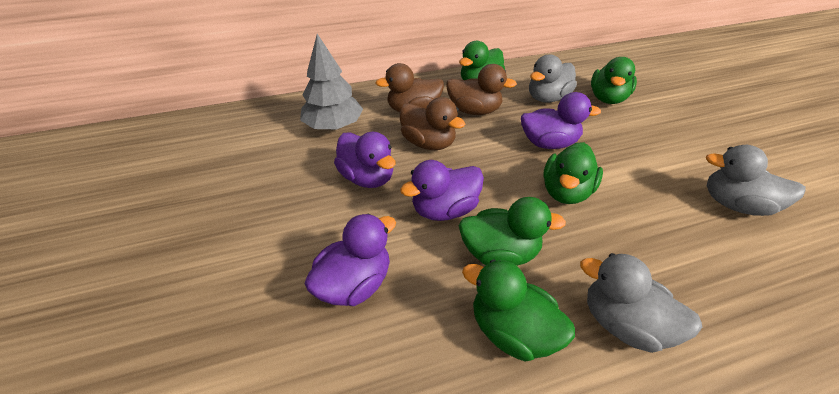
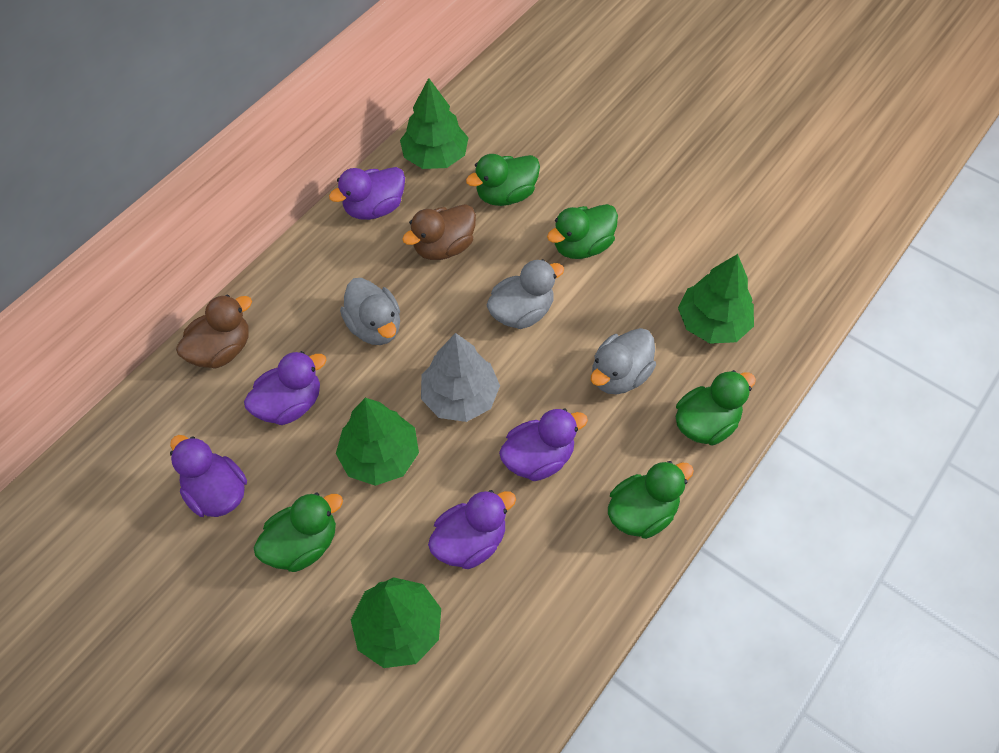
brown duck: [375,63,444,113] [400,97,465,150] [446,64,517,115] = 3 -> [176,295,252,368] [402,204,476,260] = 2
green tree: none = 0 -> [336,398,419,486] [351,577,441,668] [400,78,468,169] [678,254,754,344] = 4
purple duck: [304,214,396,306] [334,132,396,188] [400,160,484,221] [521,92,601,149] = 4 -> [170,435,247,517] [244,351,327,425] [329,167,405,220] [428,490,516,569] [499,408,588,481] = 5

